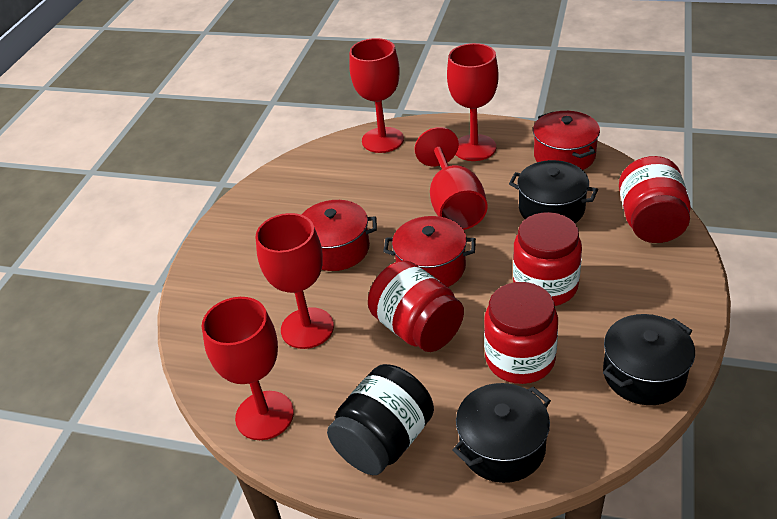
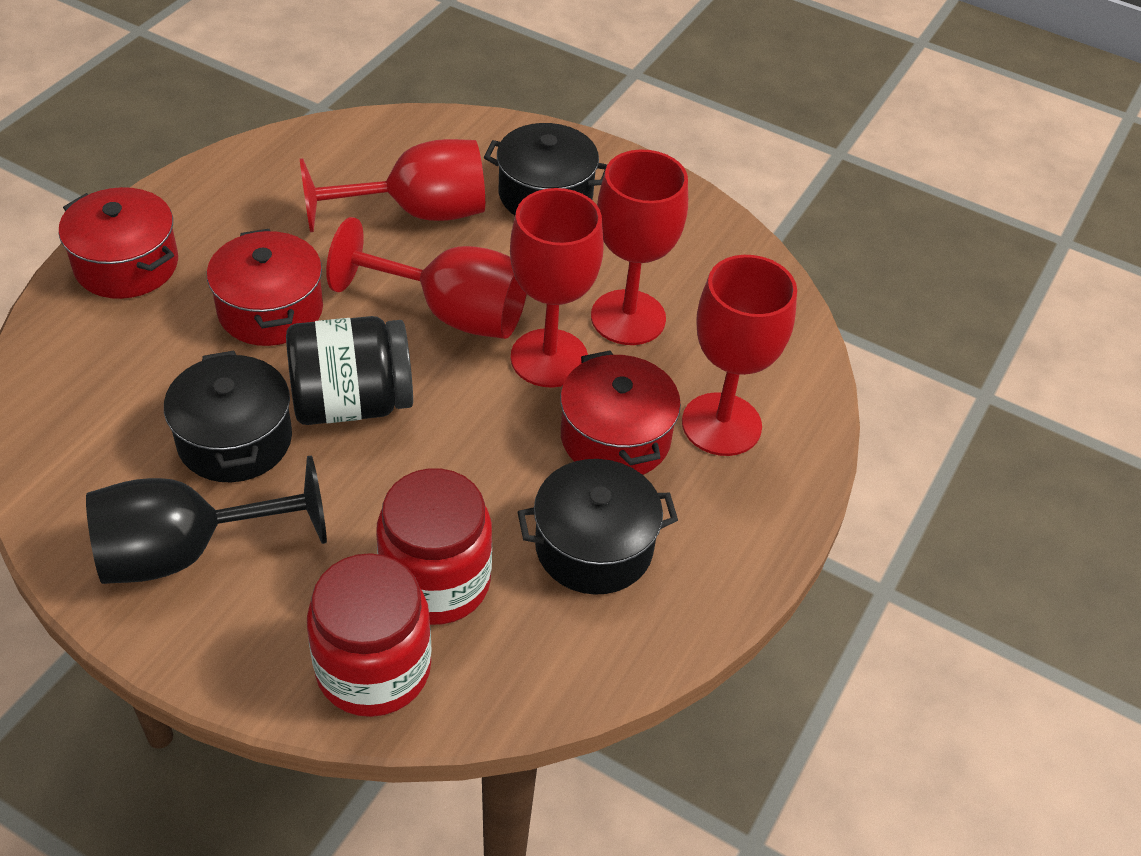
black goblet: none = 0 -> [86,455,327,584] = 1
red jar: [368,260,464,352] [484,282,558,384] [513,212,582,306] [619,156,691,243] = 4 -> [307,553,432,717] [376,468,492,625] = 2

